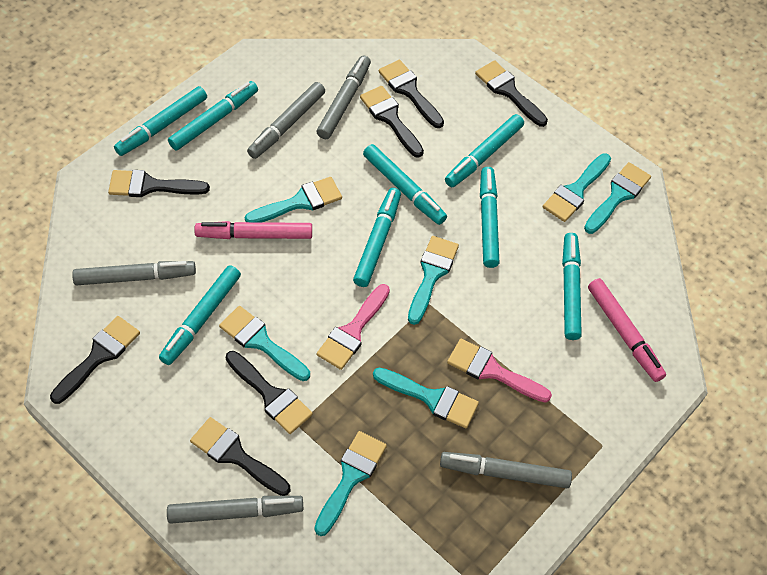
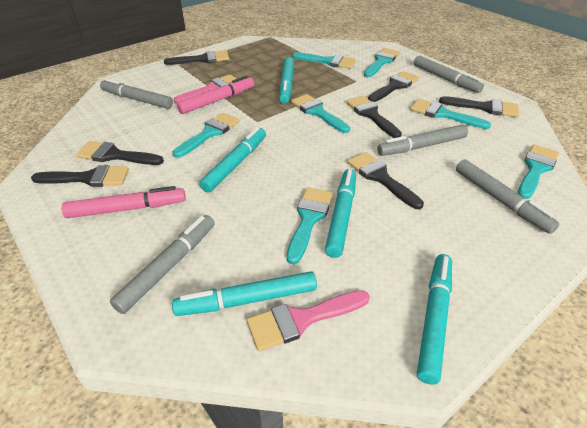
turquoise marker: [114,86,207,156] [159,265,241,365] [168,81,258,151] [353,188,401,287] [363,144,447,225] [445,114,524,187] [480,167,500,268] [562,233,582,340] = 8 -> [172,271,317,316] [199,127,266,193] [279,57,294,103] [325,169,356,258] [417,254,452,384] = 5

